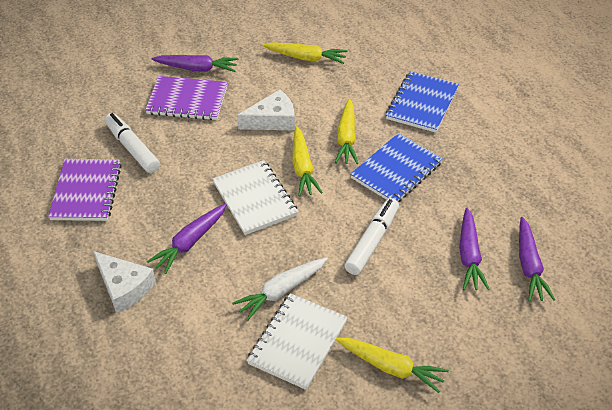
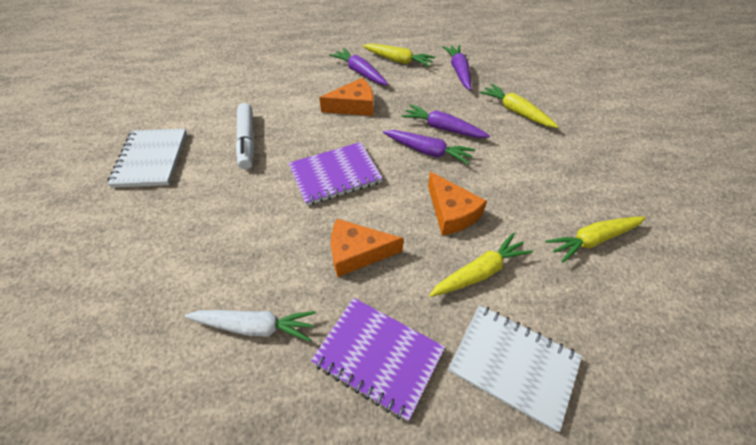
blue notebook: [350,133,443,202] [386,71,459,133] = 2 -> none = 0
orange cheese: none = 0 -> [319,78,374,116] [331,219,404,277] [428,172,487,235] = 3
white cheese: [93,251,156,313] [237,89,295,131] = 2 -> none = 0
white marker: [105,113,160,173] [345,198,399,275] = 2 -> [236,103,254,170] = 1

